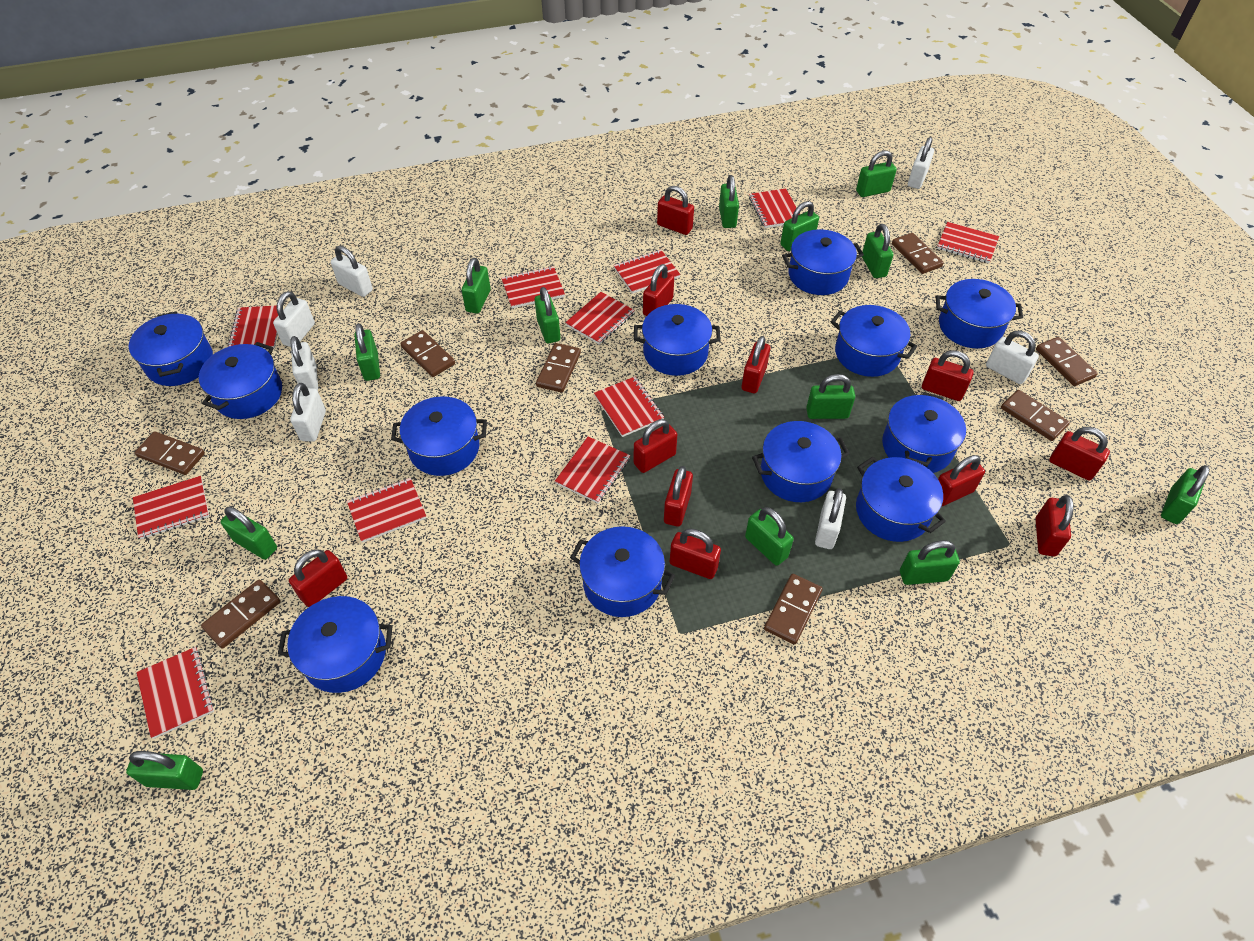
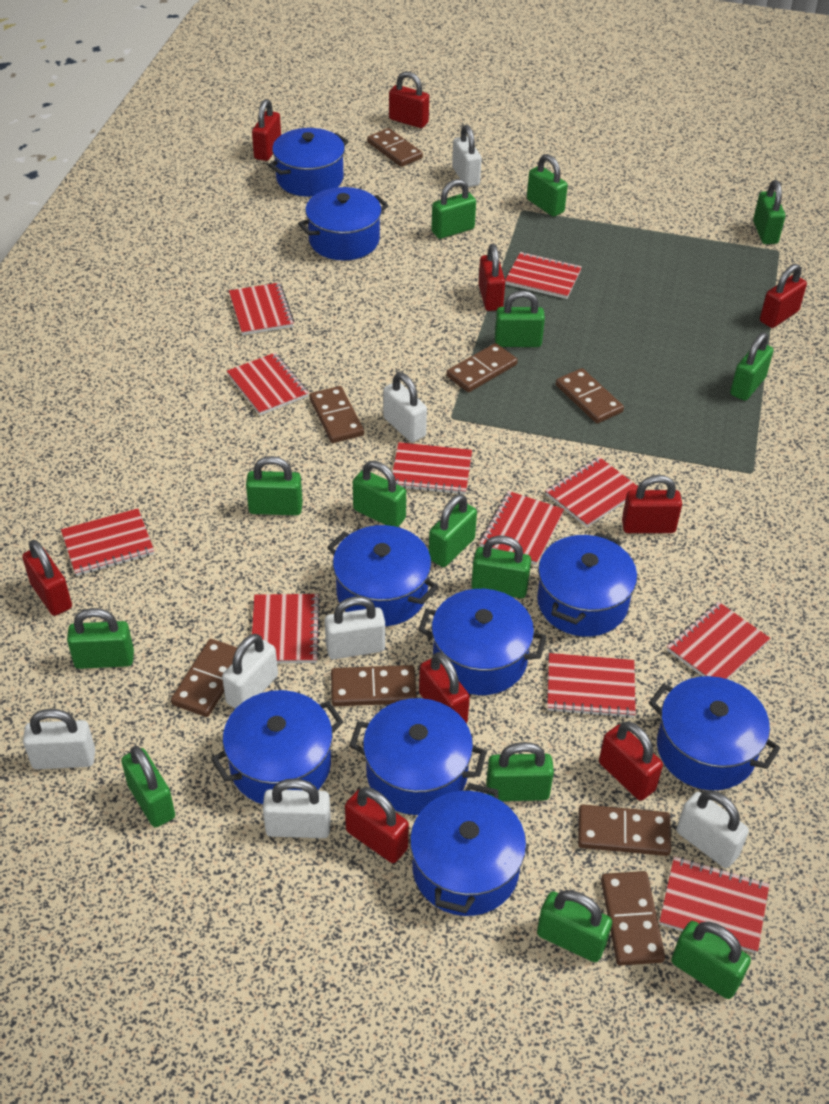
blue pot: [129,312,213,386] [199,342,282,419] [278,596,392,693] [391,396,487,476] [570,527,675,617] [634,304,720,376] [752,421,850,502] [782,229,864,295] [831,305,917,377] [856,456,946,542] [882,392,966,473] [936,279,1023,348] = 12 -> [211,690,344,804] [268,128,349,197] [298,187,389,260] [327,525,438,626] [349,698,487,815] [410,783,526,916] [418,589,547,695] [537,532,637,637] [649,676,780,790] = 9
green padlock: [126,751,203,790] [221,507,277,560] [354,323,380,381] [462,258,491,314] [535,287,560,343] [719,175,739,228] [745,507,794,566] [780,201,819,251] [806,374,855,419] [856,151,897,197] [862,224,894,278] [900,540,960,585] [1161,465,1210,524] = 13 -> [67,608,134,669] [121,746,175,828] [246,456,303,515] [353,461,406,527] [429,494,477,567] [431,179,476,239] [471,536,531,598] [486,742,554,801] [495,290,545,347] [527,154,568,217] [537,890,612,962] [671,921,751,999] [730,332,774,401] [753,180,785,244] = 14
red padlock: [289,549,347,607] [634,419,677,473] [643,264,674,316] [657,186,694,235] [664,466,693,527] [670,529,721,579] [742,336,770,393] [922,350,974,401] [938,455,985,506] [1035,495,1074,557] [1049,427,1110,480] = 11 -> [22,540,72,616] [252,99,281,161] [345,787,409,863] [389,71,429,128] [419,652,470,723] [478,244,505,311] [599,721,663,801] [622,475,682,533] [760,264,807,328] = 9

